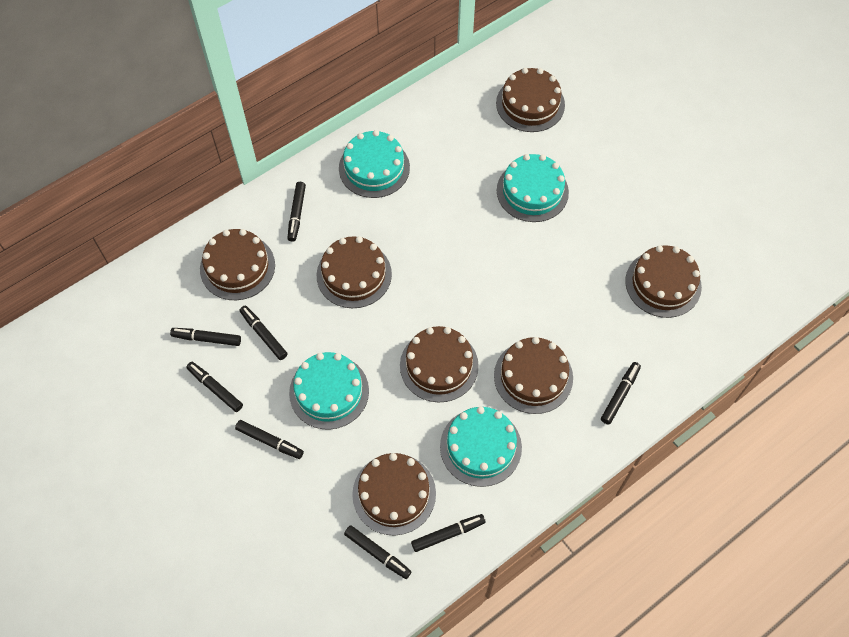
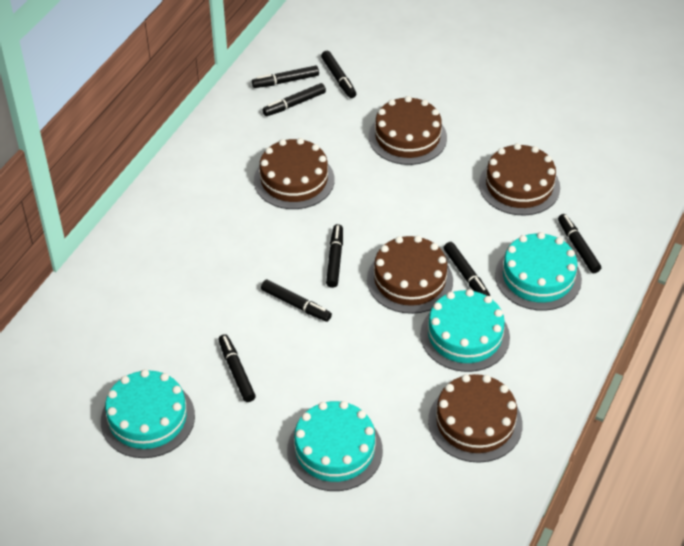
brown cake: [200,229,275,300] [317,236,392,308] [352,453,436,536] [400,326,479,402] [494,337,573,414] [496,68,565,132] [625,245,702,318] = 7 -> [254,138,334,209] [367,235,453,314] [369,96,447,165] [428,374,523,463] [479,143,560,215] = 5

